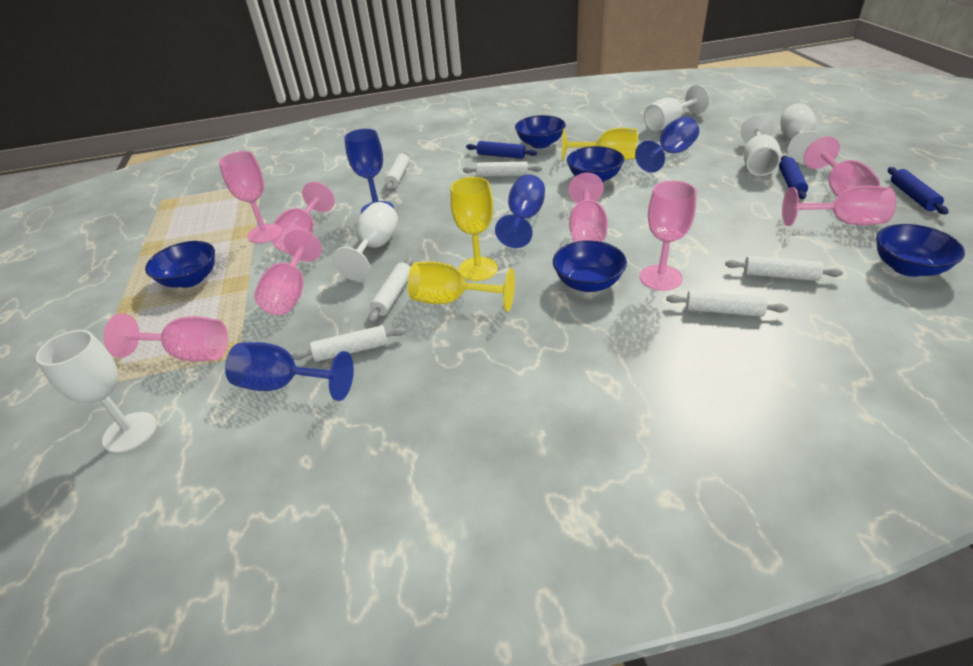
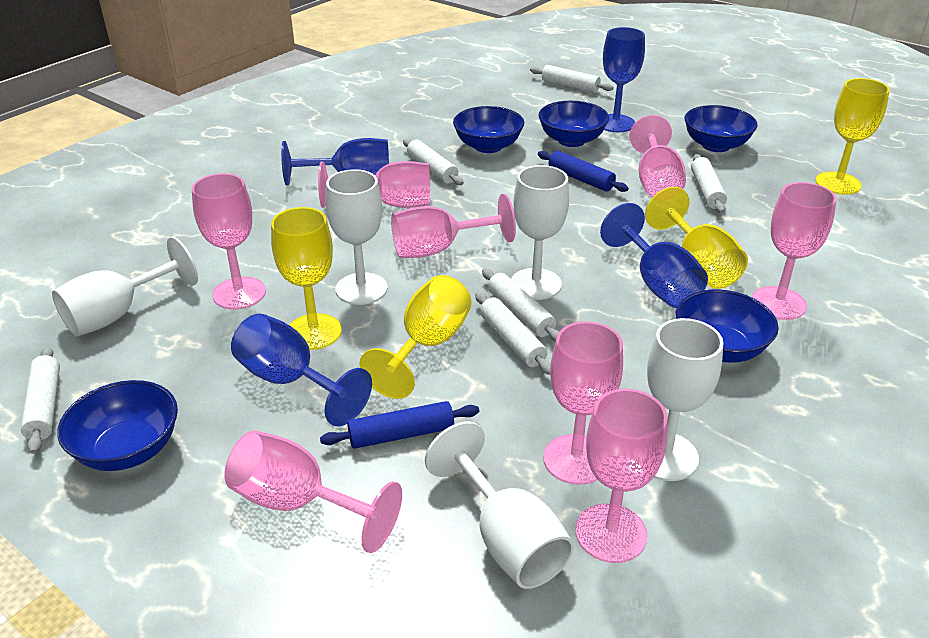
blue rolling pin: [466,141,537,159] [779,155,808,199] [888,167,948,214] = 3 -> [320,401,479,449] [538,151,629,192] = 2
yellow goblet: [408,261,515,312] [450,177,498,281] [562,128,638,161] = 3 -> [271,207,342,350] [359,275,471,399] [645,187,748,289] [815,78,890,195] = 4

